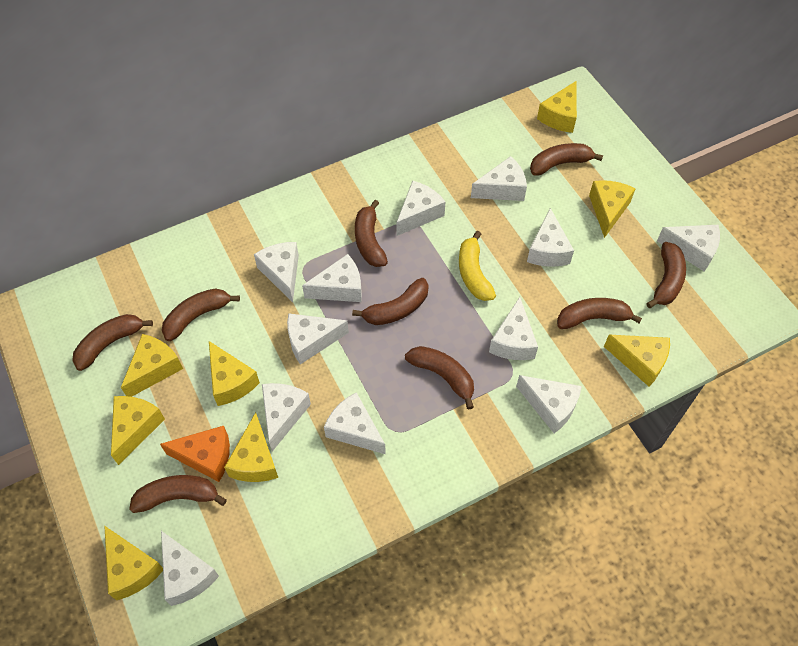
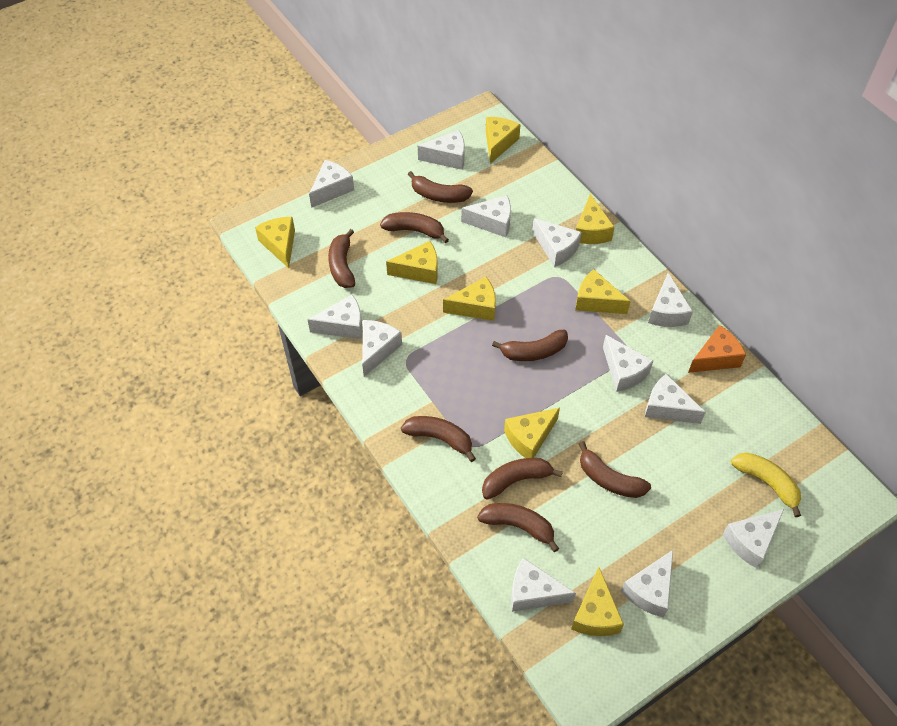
brown banana: [72,314,153,371] [129,475,227,513] [162,288,240,341] [352,278,429,325] [355,200,388,267] [405,346,474,410] [530,143,603,176] [557,298,642,329] [646,242,686,308] = 9 -> [328,229,355,288] [380,212,449,243] [401,416,476,462] [408,171,473,203] [477,503,559,552] [482,458,563,500] [492,330,568,361] [579,441,651,498] = 8

